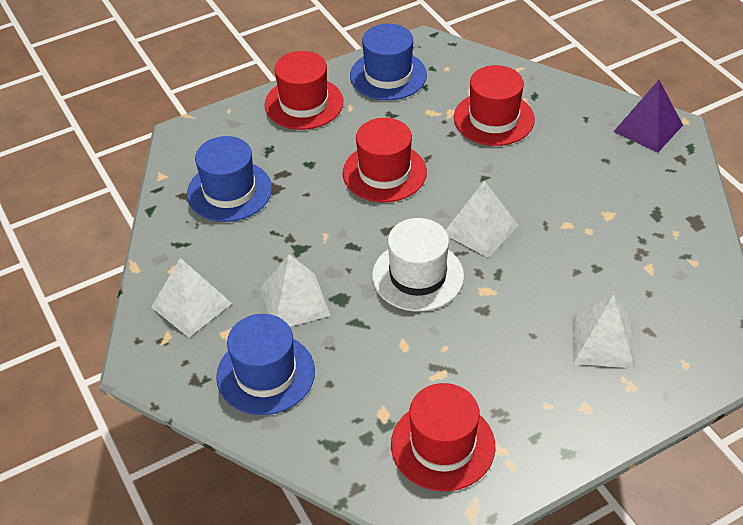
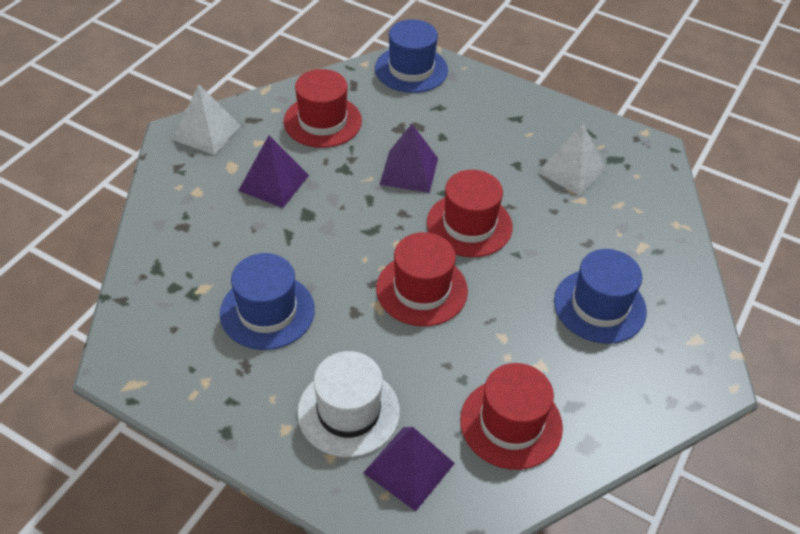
purple pyramid: [613,80,683,152] = 1 -> [238,135,309,208] [363,427,455,511] [379,124,438,193] = 3
white pyramid: [151,258,232,337] [260,254,331,327] [445,181,519,258] [573,294,635,368] = 4 -> [173,84,241,155] [537,123,606,196] = 2

